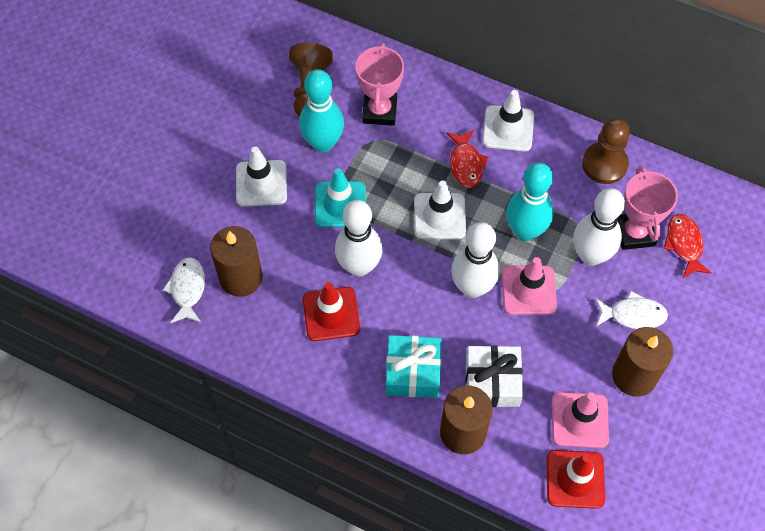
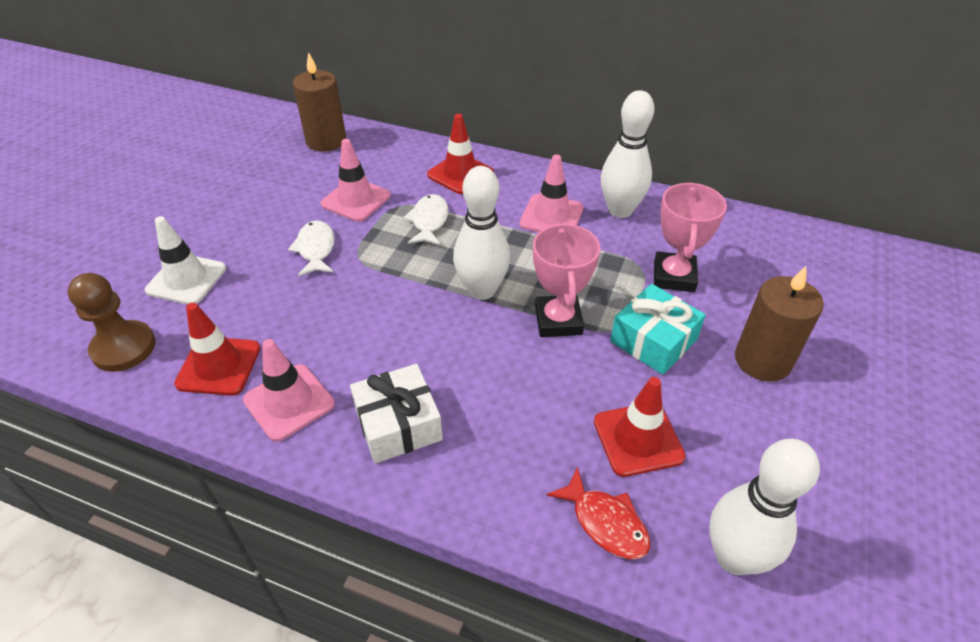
brown candle: [210,226,263,297] [440,385,493,454] [612,327,673,397] = 3 -> [293,52,346,152] [735,266,824,382] = 2
brown pawn: [289,43,333,117] [582,118,630,184] = 2 -> [68,273,155,372] = 1
pink traffic cone: [502,257,557,315] [552,392,609,448] = 2 -> [243,339,335,442] [321,139,391,222] [519,154,583,232] = 3
red fish: [446,130,489,188] [664,214,712,278] = 2 -> [546,467,650,559] = 1
red traffic cone: [303,282,360,341] [546,450,605,509] = 2 -> [174,303,260,396] [427,114,494,194] [594,377,686,477] = 3
turquoise bowling pin: [299,69,344,152] [506,162,554,241] = 2 -> none = 0
turquoise traffic cone: [315,168,366,227] = 1 -> none = 0
white traffic cone: [236,147,287,207] [414,180,466,239] [482,90,534,151] = 3 -> [145,216,226,305] = 1

